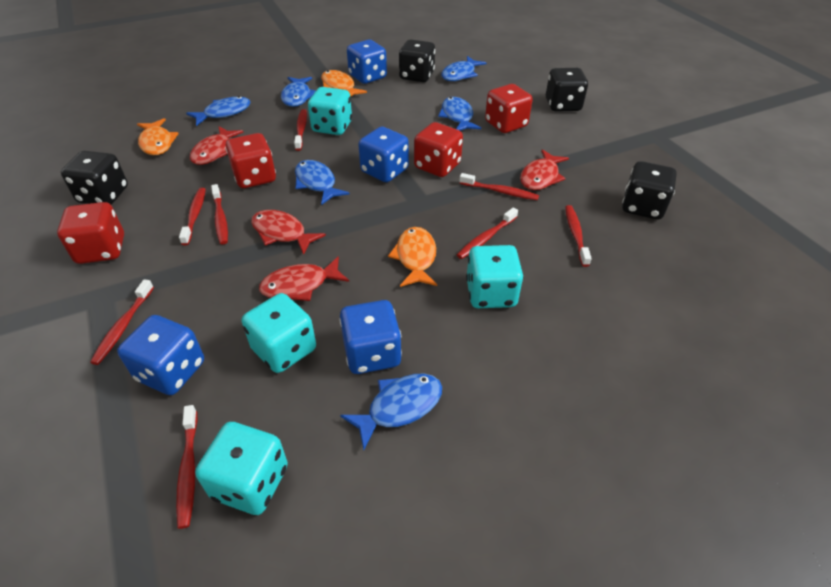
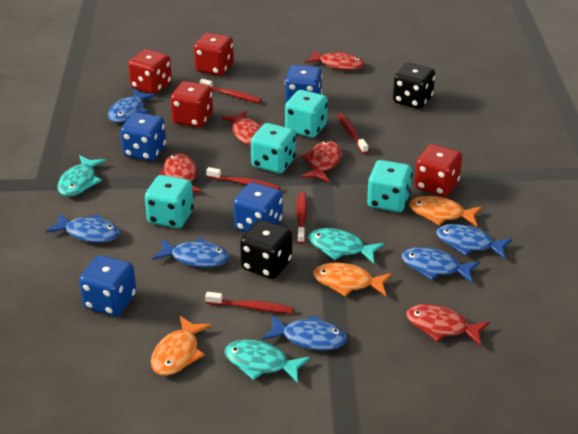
black dice: [61,151,128,205] [399,39,435,82] [546,68,588,112] [622,161,677,219] = 4 -> [240,220,292,279] [393,63,435,109] = 2
red fish: [190,126,244,165] [251,210,326,255] [259,256,349,301] [520,149,569,190] = 4 -> [159,153,202,193] [222,110,263,146] [301,141,342,182] [305,50,365,70] [406,304,489,346] = 5
red toothbrush: [90,279,154,365] [176,405,198,529] [179,188,206,245] [211,184,228,244] [294,109,307,151] [457,207,518,259] [459,173,539,200] [565,205,592,267] = 8 -> [200,79,261,103] [205,292,293,313] [206,167,280,190] [297,192,307,244] [337,113,368,154] = 5
turquoise fish: none = 0 -> [57,155,106,196] [224,340,310,383] [309,228,384,264] = 3

